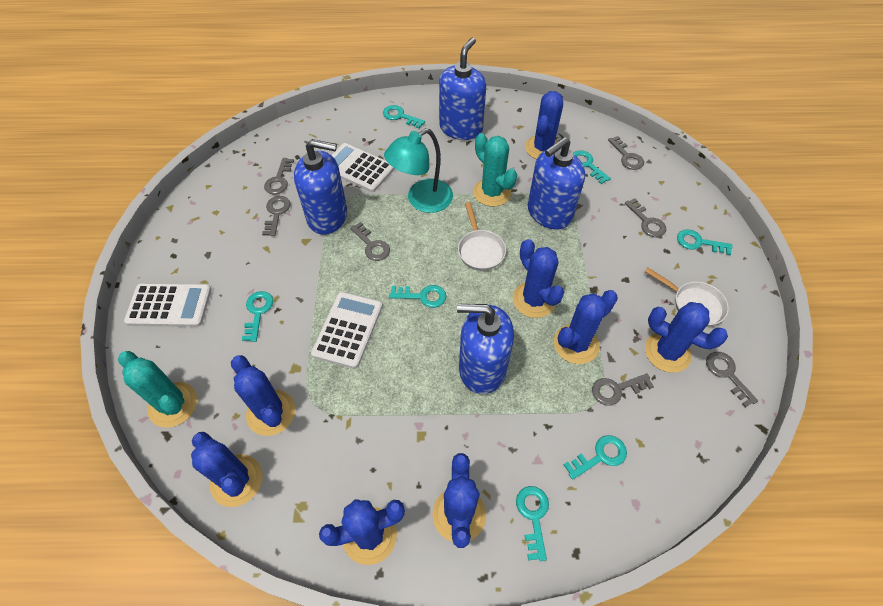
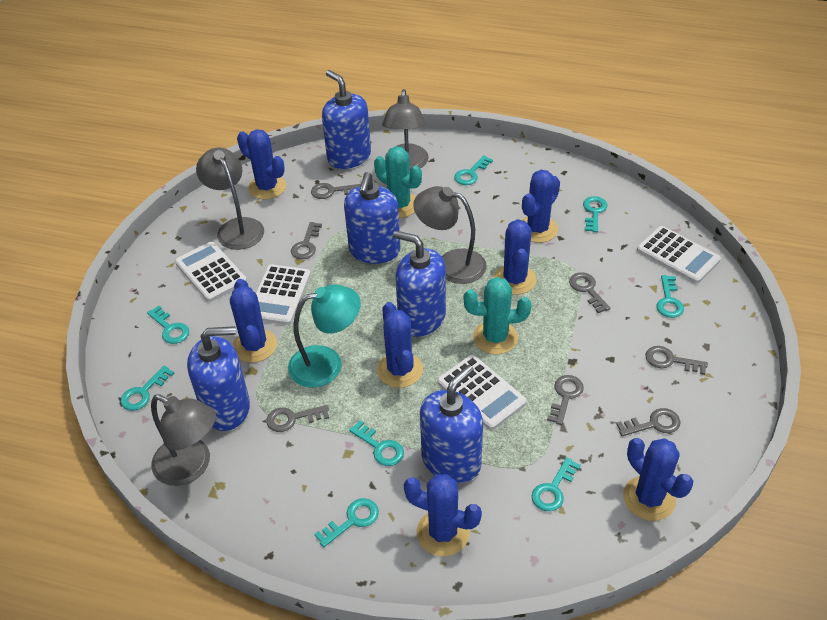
blue cactus: [191,432,263,507] [231,355,295,436] [319,499,405,565] [432,453,486,548] [513,239,564,318] [525,91,563,159] [554,290,618,364] [645,302,728,373] = 8 -> [230,279,277,363] [237,129,286,200] [377,302,423,388] [404,474,482,556] [494,219,536,295] [522,170,560,243] [623,438,693,521] = 7
blue soap dispenser: [294,139,347,235] [439,38,486,140] [457,304,514,394] [528,137,585,229] = 4 -> [187,326,250,431] [322,70,371,169] [344,172,400,264] [393,230,446,337] [420,365,483,483] = 5
grey lamp: none = 0 -> [151,394,216,486] [196,147,264,250] [382,89,429,170] [413,186,487,284] = 4
turquoise key: [242,291,273,342] [383,105,425,128] [389,285,446,308] [516,486,549,561] [564,435,627,480] [573,150,611,184] [677,229,732,255] = 7 -> [121,365,174,411] [147,306,189,344] [314,498,379,547] [349,420,404,466] [454,155,493,185] [532,457,581,511] [583,196,607,232] [656,275,684,318] = 8
white calculator: [124,283,212,327] [311,292,383,369] [331,143,395,192] = 3 -> [175,242,247,302] [256,264,311,325] [437,355,527,430] [637,226,721,284] = 4
white pan: [458,202,506,271] [644,267,729,327] = 2 -> none = 0

